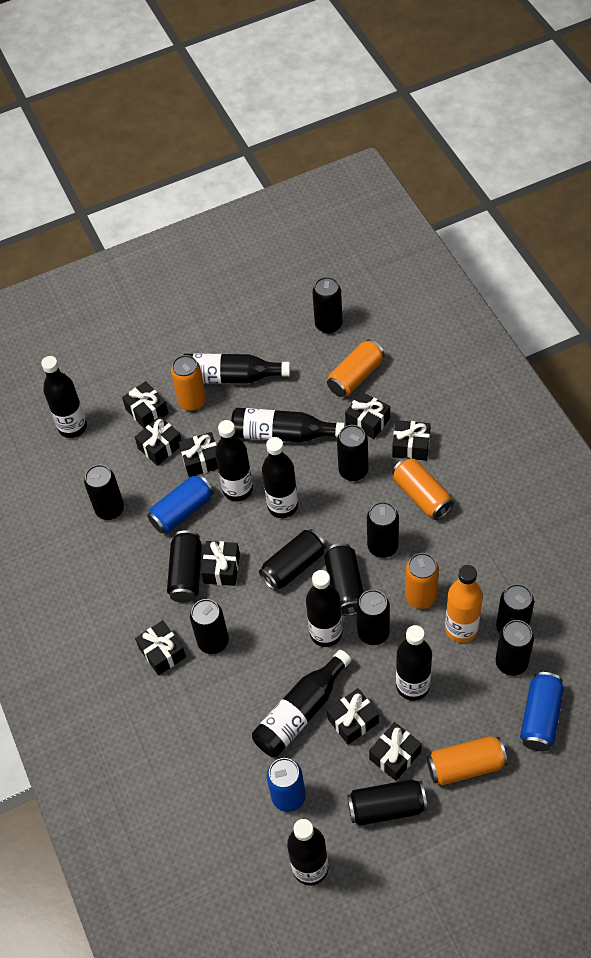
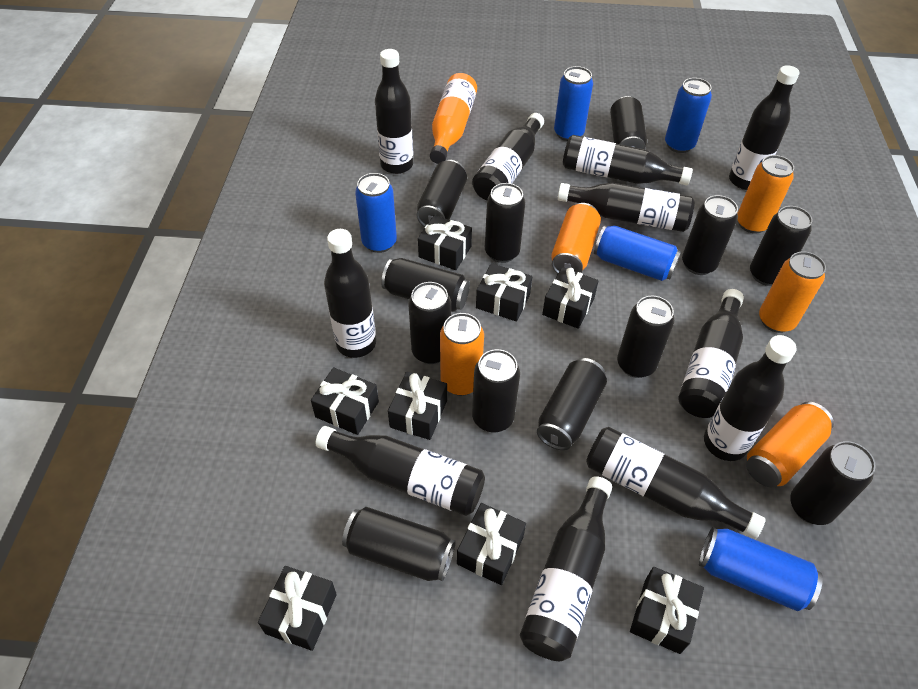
black bottle: [41,356,87,438] [183,354,290,384] [215,420,253,501] [231,408,345,442] [252,650,351,757] [262,437,298,518] [287,819,328,886] [306,570,342,647] [396,625,432,701] = 9 -> [315,426,485,516] [324,229,376,358] [375,49,413,174] [472,113,544,200] [520,476,612,661] [558,183,695,232] [563,135,693,185] [586,427,766,540] [678,289,744,418] [704,335,797,461] [729,65,800,190] = 11
black gift: [122,381,169,429] [135,416,182,466] [135,620,186,676] [178,432,218,477] [201,541,240,586] [327,688,379,745] [345,391,390,439] [369,722,422,781] [392,420,431,461] = 9 -> [258,566,337,651] [311,367,379,435] [388,372,447,440] [418,215,472,270] [457,503,526,585] [476,263,532,322] [542,267,599,329] [630,567,704,654] = 8
blue can: [147,474,214,533] [267,758,306,812] [520,672,564,751] = 3 -> [355,173,397,253] [554,66,593,141] [594,225,681,281] [665,78,712,153] [699,527,823,611] = 5

